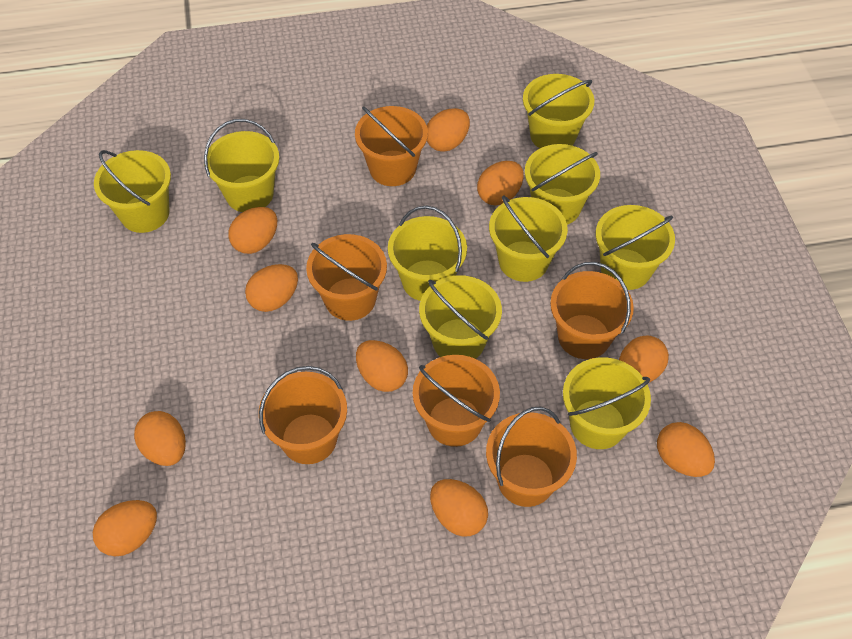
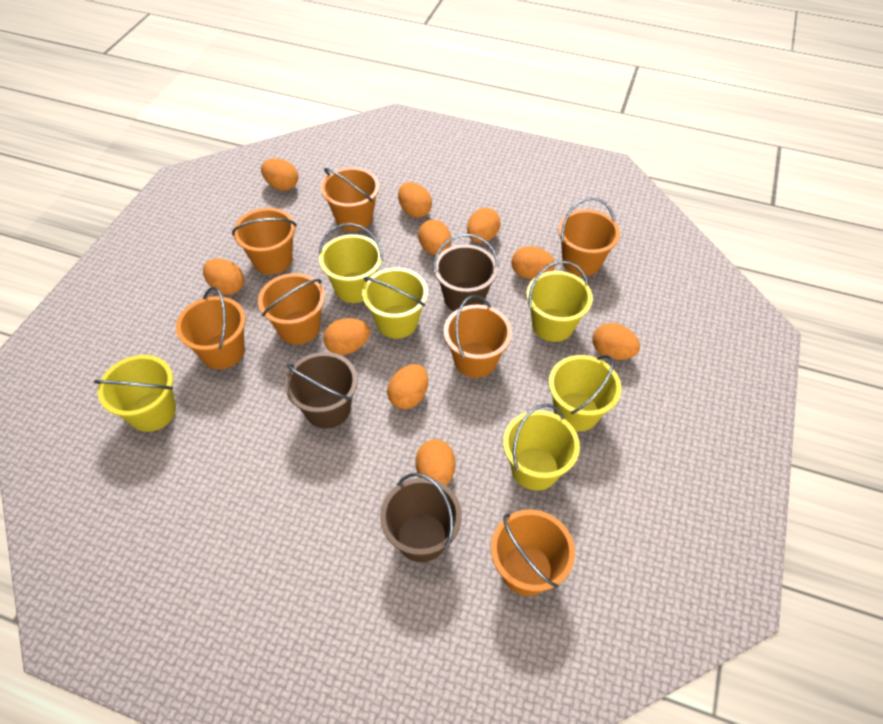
brown bucket: none = 0 -> [285,352,358,429] [380,473,462,562] [433,234,499,311] = 3
orange bucket: [259,366,347,464] [306,234,387,321] [355,106,428,186] [413,355,500,447] [486,406,577,507] [550,262,634,359] = 6 -> [176,287,246,369] [232,208,297,275] [258,273,325,344] [321,167,380,231] [444,295,512,378] [491,510,575,596] [558,197,620,276] = 7
yellow bucket: [94,150,171,233] [204,119,279,212] [388,205,467,301] [419,275,502,359] [489,195,568,282] [523,74,594,148] [525,144,600,225] [563,357,651,449] [596,205,675,290] = 9 -> [94,355,176,432] [319,223,383,303] [362,268,428,338] [503,404,580,491] [526,261,593,342] [549,355,621,432] = 6

